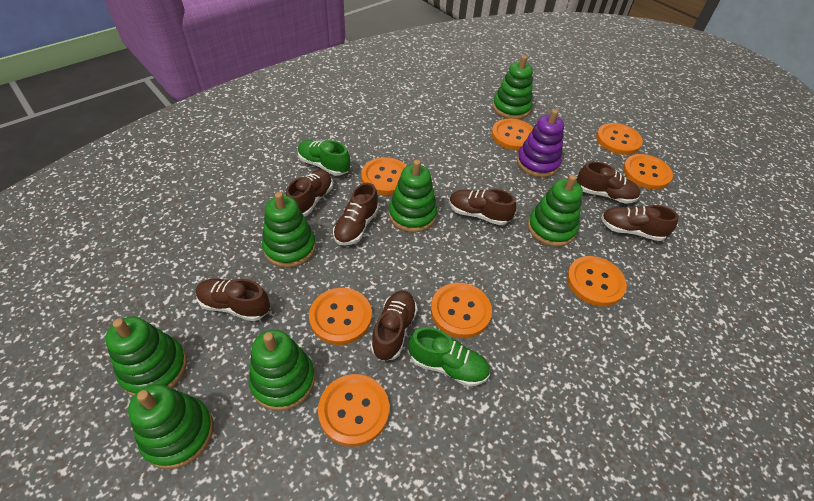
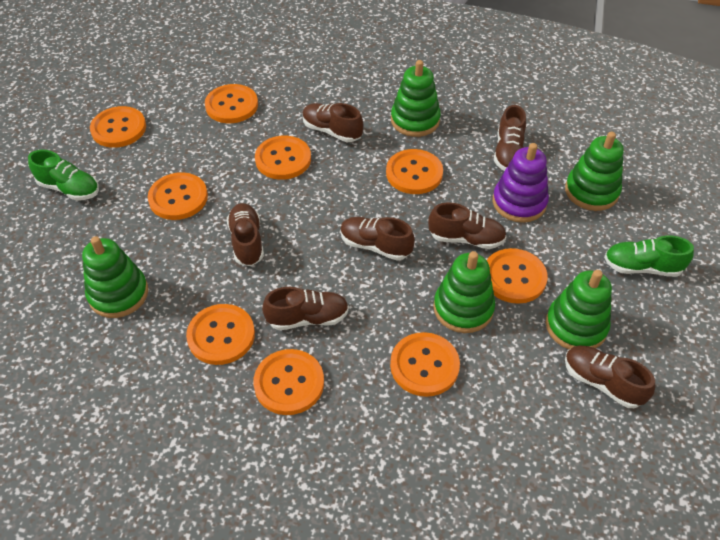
green stacking toy: [105,316,187,396] [128,384,214,469] [249,330,315,411] [262,192,316,268] [389,160,437,233] [493,55,533,119] [528,175,583,247] = 7 -> [82,236,148,318] [391,60,441,137] [433,251,495,333] [546,270,612,349] [565,132,624,211] = 5
orange button: [309,288,372,345] [318,374,389,447] [361,157,407,195] [431,283,492,338] [491,118,533,150] [567,256,627,306] [596,123,643,155] [623,154,673,190] = 8 -> [90,106,146,148] [148,172,208,220] [186,304,255,365] [205,84,258,123] [253,349,324,415] [255,136,311,180] [386,149,443,194] [390,332,460,397] [487,248,548,304] = 9

